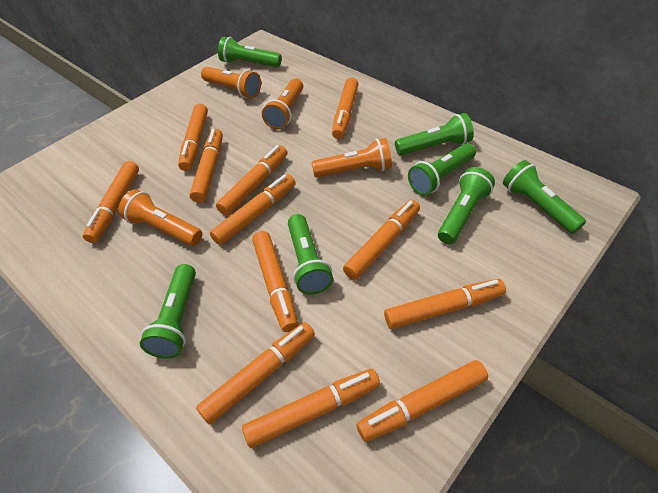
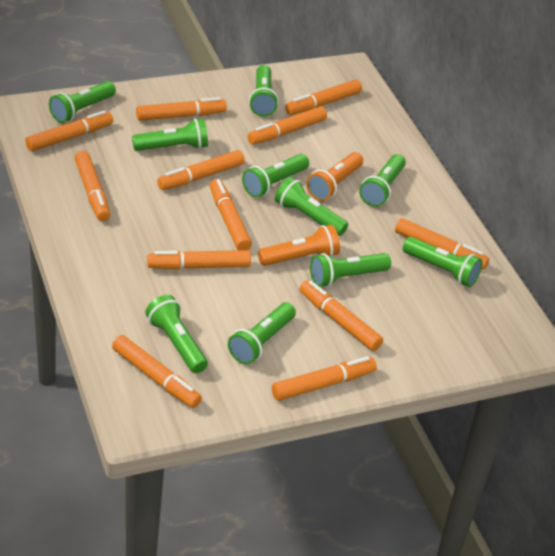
green flashlight: [140,264,196,359] [218,37,282,67] [288,214,333,295] [395,113,474,155] [408,143,476,195] [438,167,495,244] [503,160,586,234] = 7 -> [49,81,116,123] [132,118,208,151] [145,295,208,373] [228,303,296,364] [242,154,309,198] [249,65,278,117] [275,177,348,236] [310,253,391,287] [359,154,406,207] [403,237,483,287] = 10
orange flashlight: [118,189,202,246] [201,67,261,98] [262,78,303,129] [311,138,392,178] = 4 -> [258,225,340,266] [306,152,363,201] = 2

